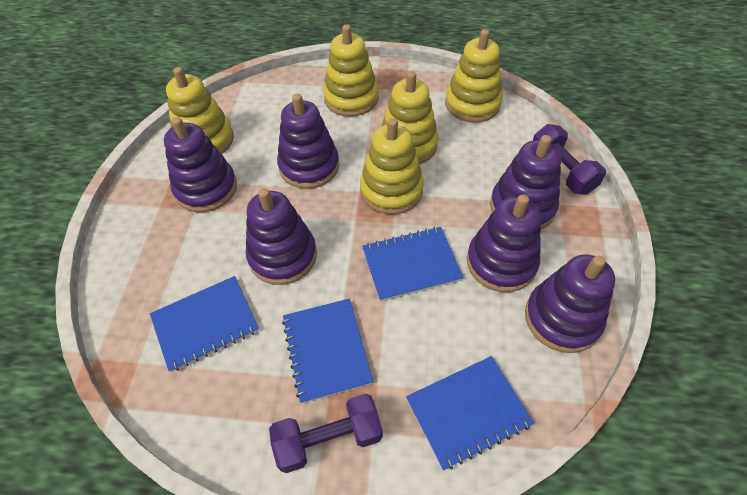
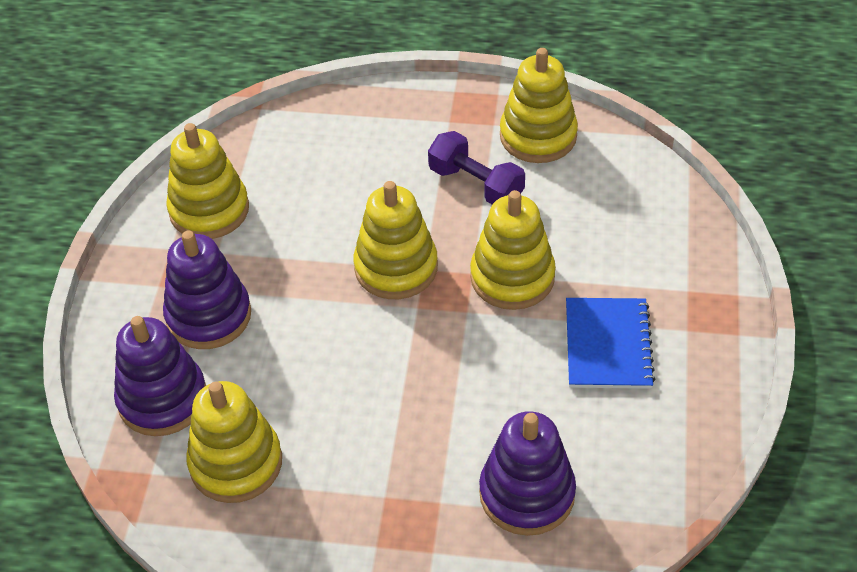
blue notebook: [150,276,259,372] [282,299,373,403] [362,227,463,301] [406,356,534,470] = 4 -> [566,298,655,389] = 1
purple dumbbell: [269,393,383,473] [533,124,606,194] = 2 -> [428,131,525,205] = 1
purple stacking toy: [164,117,237,213] [246,188,317,285] [277,94,339,189] [467,194,541,292] [490,135,561,230] [525,254,615,353] = 6 -> [114,316,206,436] [163,230,251,349] [479,411,576,536] = 3

